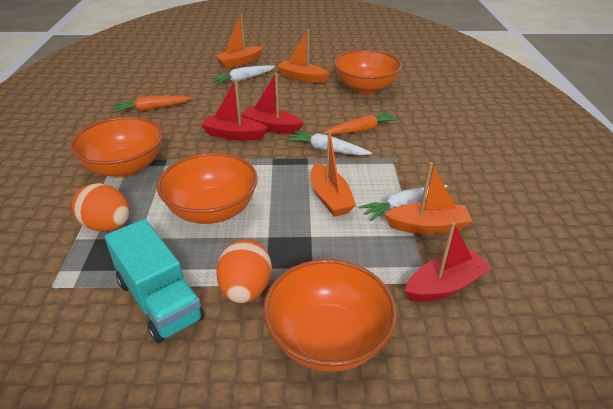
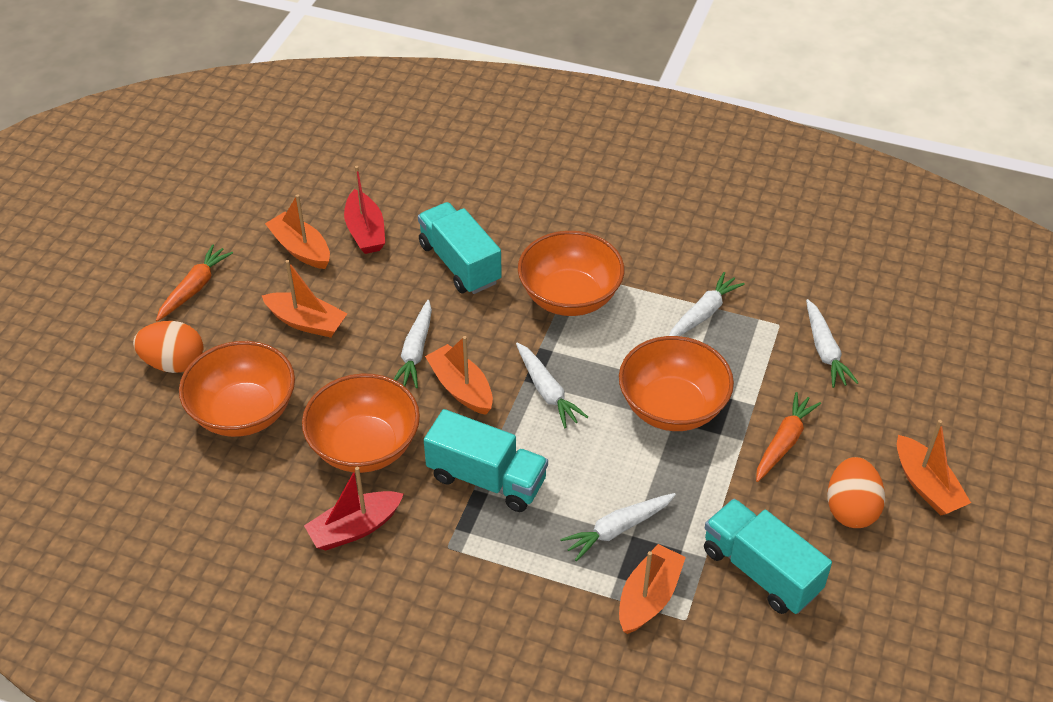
orange boat: [215,14,263,68] [277,29,330,83] [311,131,356,217] [384,162,472,234] = 4 -> [262,260,348,338] [265,194,330,269] [425,336,493,415] [619,544,686,634] [897,420,971,515] = 5
red boat: [201,79,268,140] [241,73,304,134] [405,222,492,302] = 3 -> [304,467,404,550] [344,166,385,254] = 2
turquoise truck: [105,219,205,343] = 1 -> [418,202,502,294] [424,409,548,512] [704,499,832,614] = 3
white carrot: [210,65,275,85] [287,131,372,156] [359,185,448,221] = 3 -> [394,300,432,388] [516,343,588,428] [560,493,676,561] [669,272,745,336] [806,299,859,388] = 5

